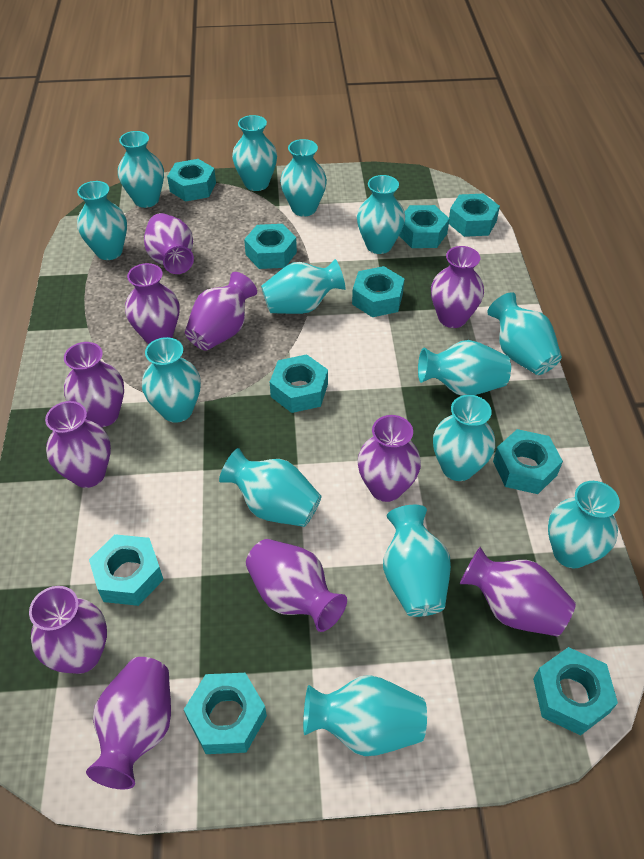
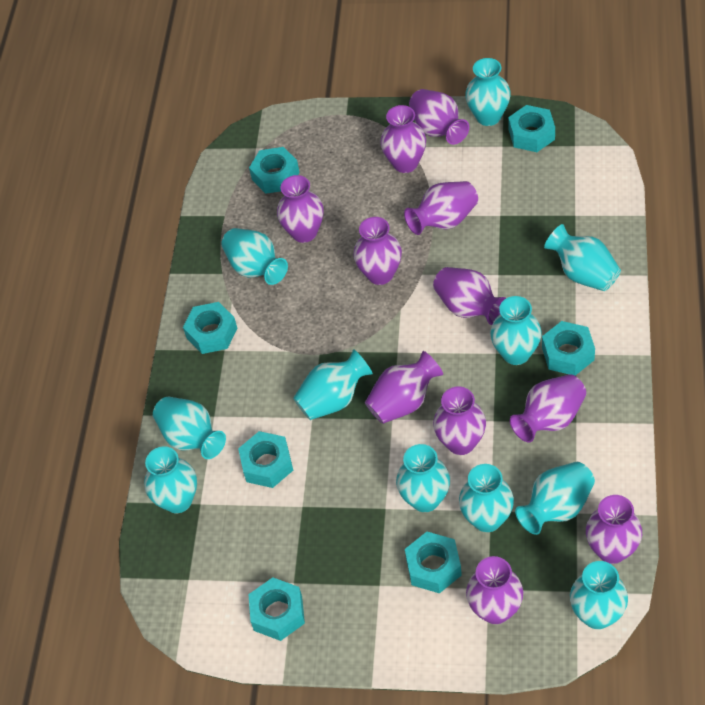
turquoise nut: [89,534,164,606] [167,159,216,202] [184,673,267,754] [244,224,297,269] [270,354,328,413] [352,266,405,317] [399,205,450,248] [449,194,500,237] [493,429,563,494] [533,647,618,735] = 10 -> [183,302,237,354] [238,431,293,488] [248,577,305,641] [249,147,300,194] [405,532,462,594] [508,105,555,152] [542,321,595,376] = 7
turquoise vase: [77,181,127,260] [118,131,164,208] [142,337,201,423] [219,448,322,527] [232,115,277,191] [261,259,345,314] [280,139,327,217] [303,675,427,756] [357,175,405,254] [383,505,451,617] [418,340,511,396] [433,395,495,481] [487,292,562,375] [548,481,620,569] = 14 -> [144,446,197,513] [153,397,226,459] [221,228,288,285] [293,349,373,420] [396,444,450,512] [459,464,514,532] [465,58,511,126] [490,296,542,365] [515,462,595,535] [544,224,621,291] [570,561,628,629] = 11

